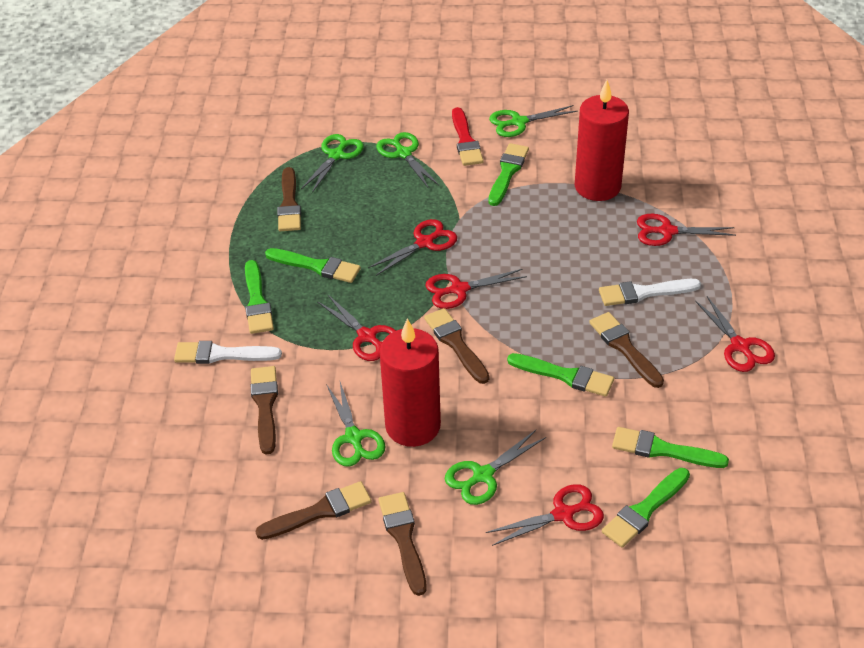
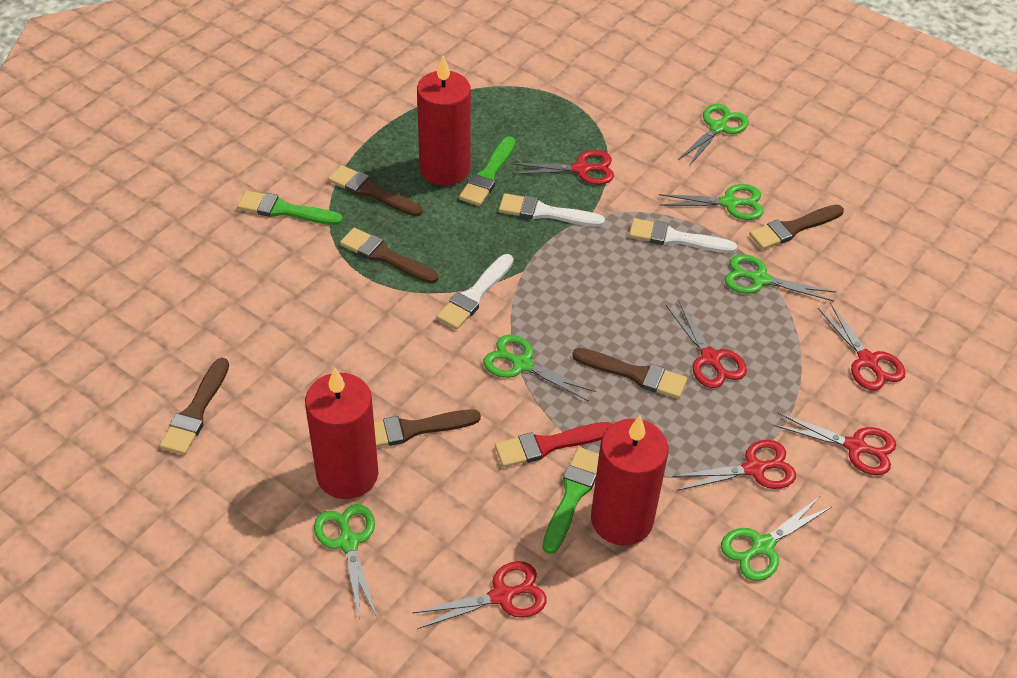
green brush: [245,260,274,334] [265,248,361,283] [488,143,529,206] [507,353,614,397] [602,468,690,548] [612,427,729,468] = 6 -> [237,190,343,225] [459,136,516,206] [542,447,599,554] = 3
green scissors: [301,134,364,193] [326,382,385,466] [376,132,439,189] [445,430,546,505] [489,105,578,137] = 5 -> [314,504,377,617] [483,335,596,401] [659,184,764,220] [678,104,749,166] [721,497,831,581] [725,254,836,302] = 6
red candle: [380,318,441,447] [575,80,629,201] = 2 -> [305,367,378,499] [417,55,471,185] [591,416,668,546] = 3
white brush: [174,341,282,364] [599,279,701,306] = 2 -> [436,254,513,330] [499,193,605,227] [629,218,737,253] = 3

